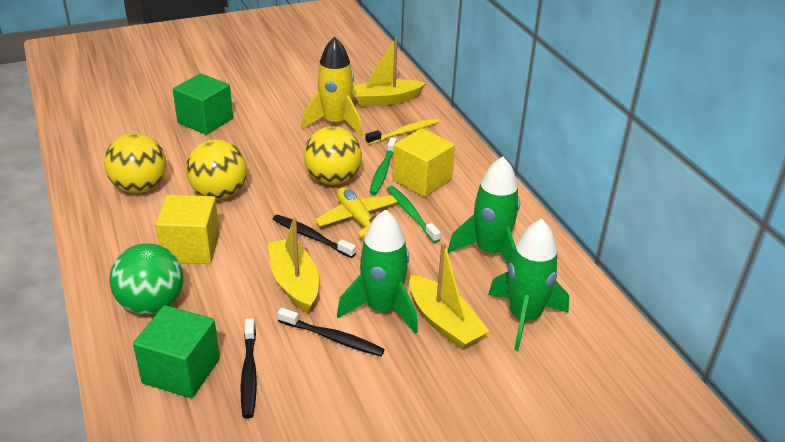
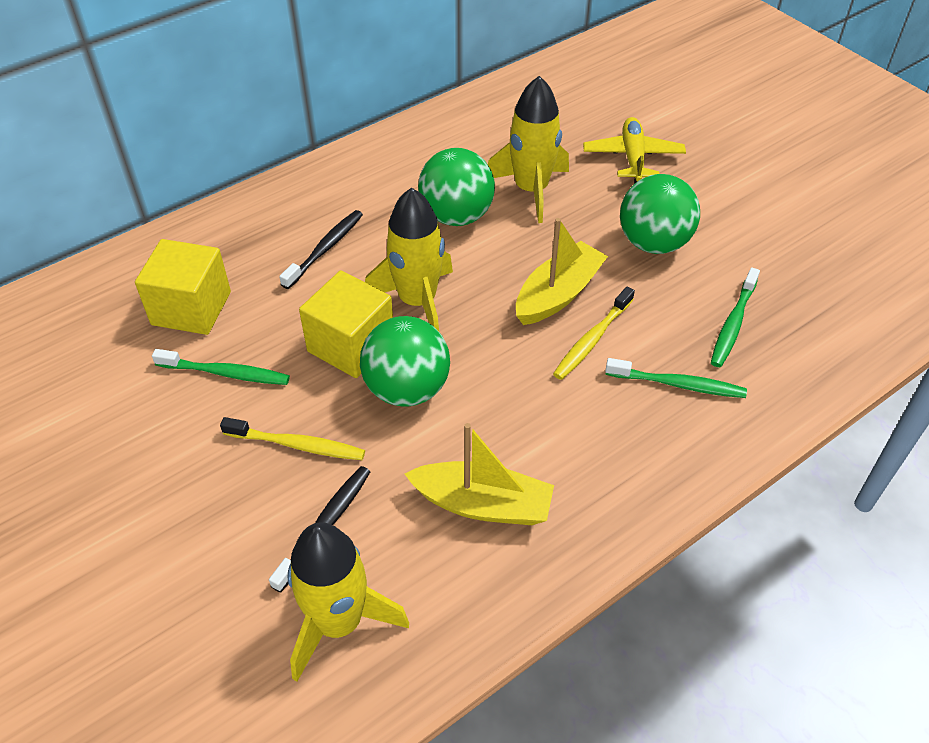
black toothbrush: [241,318,257,419] [273,214,356,258] [277,308,385,356] = 3 -> [269,466,370,593] [279,210,363,289] = 2
green ball: [109,243,183,315] = 1 -> [360,316,450,407] [418,148,495,226] [620,174,700,254] = 3
green cube: [133,305,220,398] [173,73,233,135] = 2 -> none = 0
green rocket: [337,209,418,334] [448,156,520,265] [488,219,569,351] = 3 -> none = 0
green toothbrush: [369,137,397,195] [387,186,441,243] = 2 -> [152,349,290,385] [605,358,747,398] [711,267,760,367] = 3
yellow ball: [104,133,167,193] [186,140,247,200] [303,126,362,185] = 3 -> none = 0
yellow boat: [268,217,319,313] [352,37,426,107] [409,242,490,350] = 3 -> [405,423,554,525] [516,218,608,325] = 2
yellow rocket: [301,37,363,136] = 1 -> [287,522,409,682] [365,188,453,331] [488,76,569,223] = 3
yellow toothbrush: [365,118,440,145] = 1 -> [220,417,365,460] [553,286,635,380] = 2

